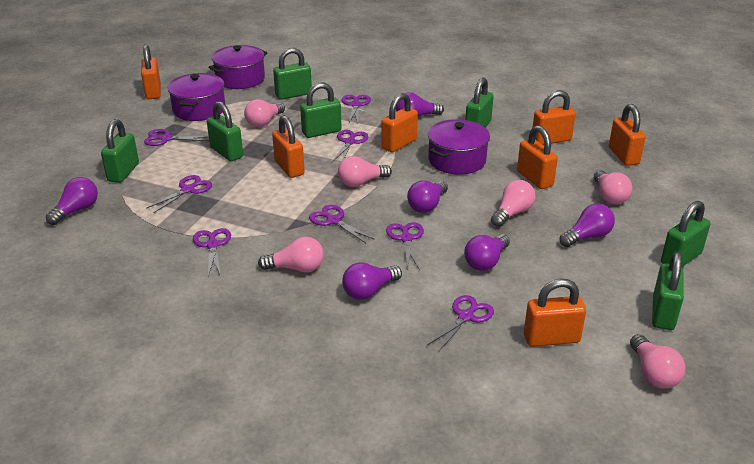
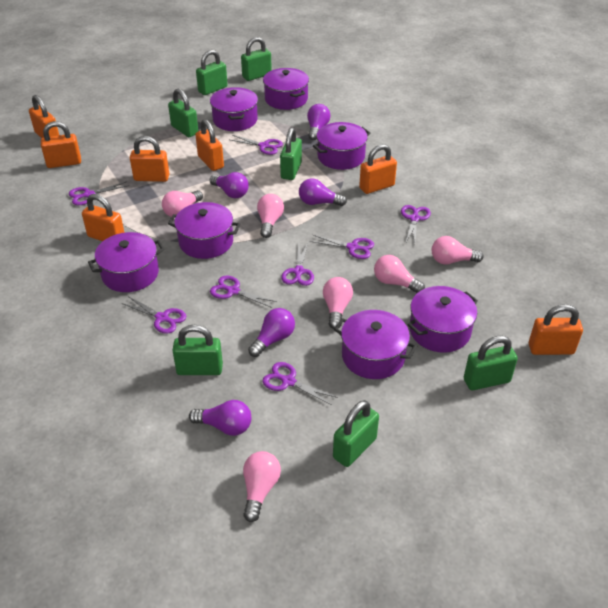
purple light bulb: [46,177,98,225] [342,262,402,300] [396,92,444,117] [407,180,448,213] [464,234,510,271] [560,203,615,247] = 6 -> [189,400,251,436] [210,172,249,198] [248,308,295,357] [299,178,347,206] [307,104,331,140] = 5
purple pot: [168,73,225,121] [208,45,267,89] [428,119,490,174] = 3 -> [88,232,164,292] [168,202,240,259] [210,87,258,131] [263,68,309,110] [313,122,370,170] [334,310,417,379] [407,286,478,353] = 7

